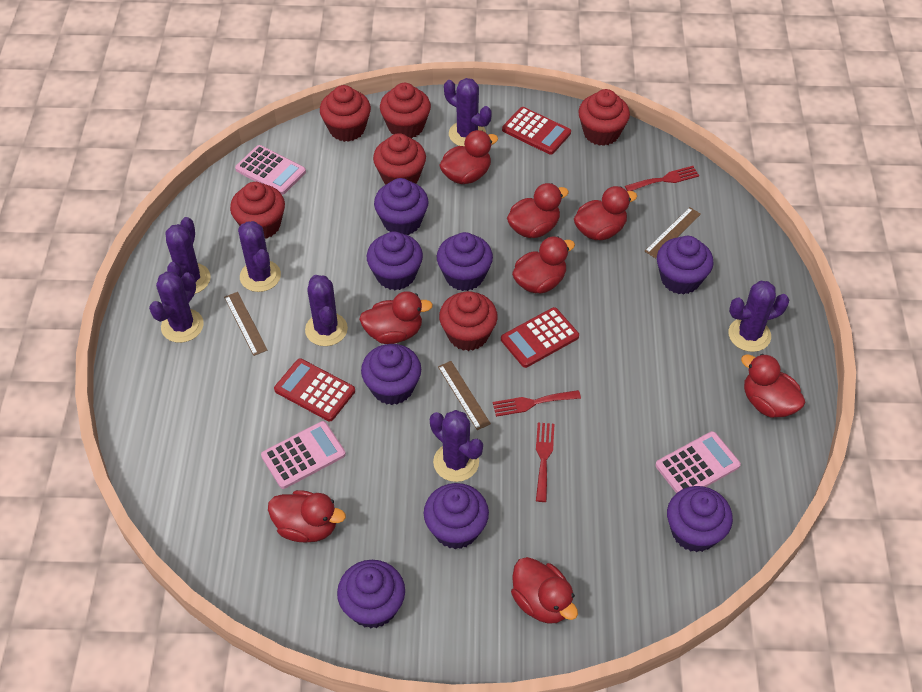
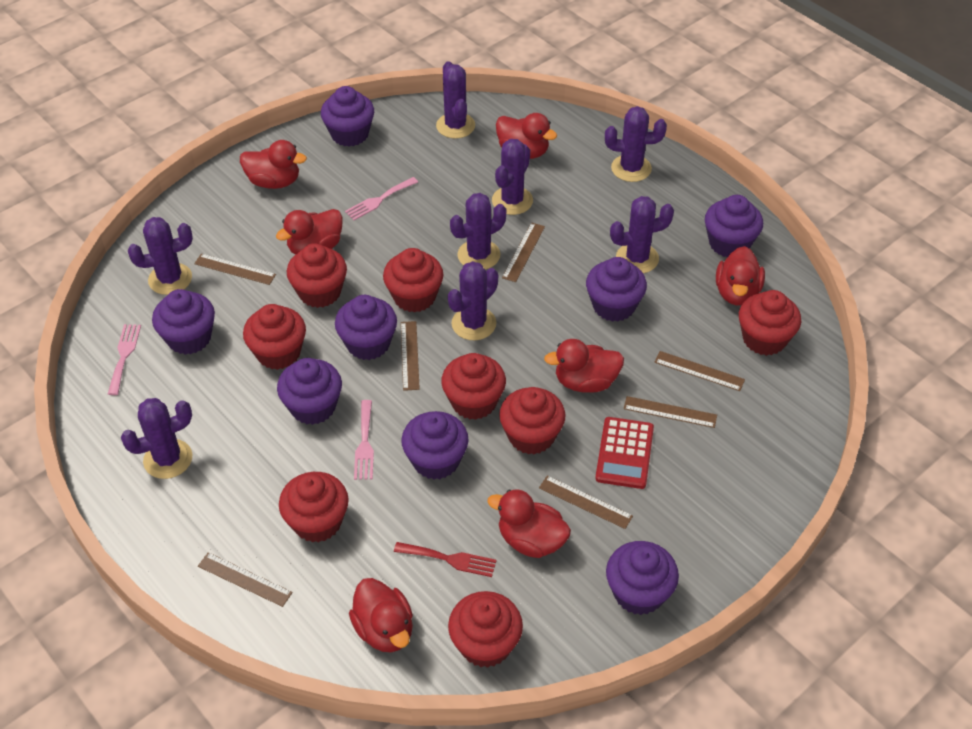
brown ruler: [224,292,267,356] [438,361,491,430] [644,207,701,258] = 3 -> [194,254,276,285] [198,552,293,607] [401,321,420,391] [502,223,545,282] [539,476,633,529] [624,396,717,428] [655,351,745,391] = 7
pink calculator: [235,145,306,195] [261,421,346,489] [655,431,741,493] = 3 -> none = 0
pink fork: none = 0 -> [108,324,141,395] [345,177,418,220] [354,400,374,480] = 3
purple cactus: [149,272,204,343] [165,217,211,294] [238,221,281,292] [305,275,348,346] [430,410,483,482] [444,78,492,147] [728,281,789,352] = 7 -> [121,398,193,479] [128,217,193,295] [436,61,475,139] [448,261,498,340] [450,193,506,270] [492,139,533,215] [605,106,667,182] [610,196,674,273] = 8
red calculator: [274,358,355,421] [501,307,579,368] [502,107,571,155] = 3 -> [595,417,654,489] = 1
red cupcake: [230,182,285,239] [320,85,371,142] [373,133,426,185] [380,83,431,139] [439,291,498,351] [578,89,630,146] = 6 -> [243,304,306,370] [279,472,349,543] [287,243,347,308] [383,248,444,313] [441,353,506,420] [448,591,523,668] [499,387,565,454] [739,290,801,356] = 8
red duck: [268,490,346,542] [359,291,433,344] [439,130,498,184] [507,183,569,238] [511,557,578,624] [512,236,575,293] [574,186,637,240] [741,354,806,418] = 8 -> [240,140,307,189] [276,209,343,254] [349,578,413,652] [487,490,571,558] [496,113,557,159] [544,339,624,393] [716,246,765,305] = 7
red fork: [493,390,581,417] [536,423,555,502] [625,166,699,191] = 3 -> [394,542,496,577] = 1

